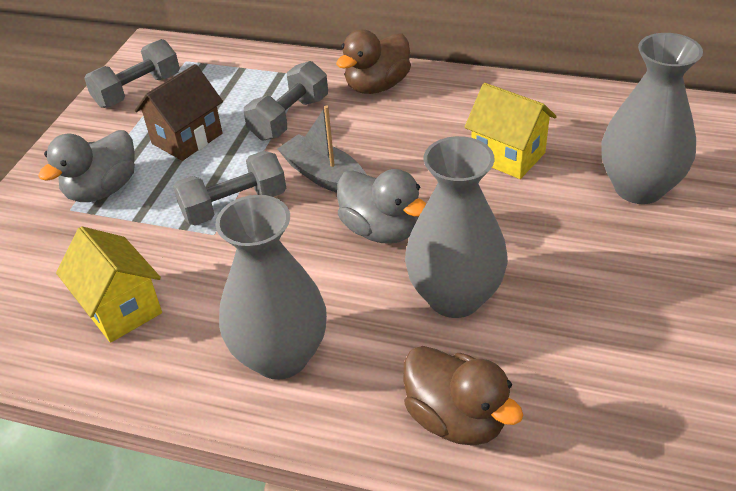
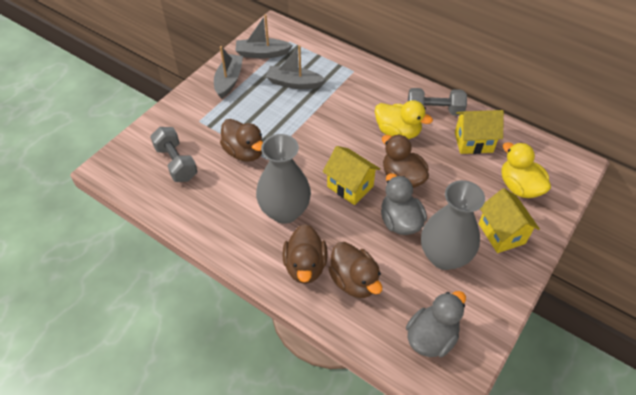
brown duck: [336,29,411,94] [403,346,524,446] = 2 -> [220,119,263,162] [282,224,328,284] [328,242,382,298] [382,134,429,188] = 4
brown house: [135,64,223,161] = 1 -> none = 0
grey boat: [277,105,367,193] = 1 -> [214,46,243,99] [235,14,293,58] [266,45,326,89] = 3
grey dumbbell: [84,39,180,108] [173,151,286,226] [244,61,328,140] = 3 -> [150,127,198,182] [408,88,467,116] = 2
grey vase: [215,195,327,380] [405,136,508,318] [601,33,703,204] = 3 -> [256,134,311,224] [421,180,485,270] = 2
yellow duck: none = 0 -> [375,100,433,139] [501,142,551,198] = 2
yellow house: [56,226,162,343] [465,83,557,179] = 2 -> [323,146,380,205] [455,110,504,154] [479,188,540,253] = 3

